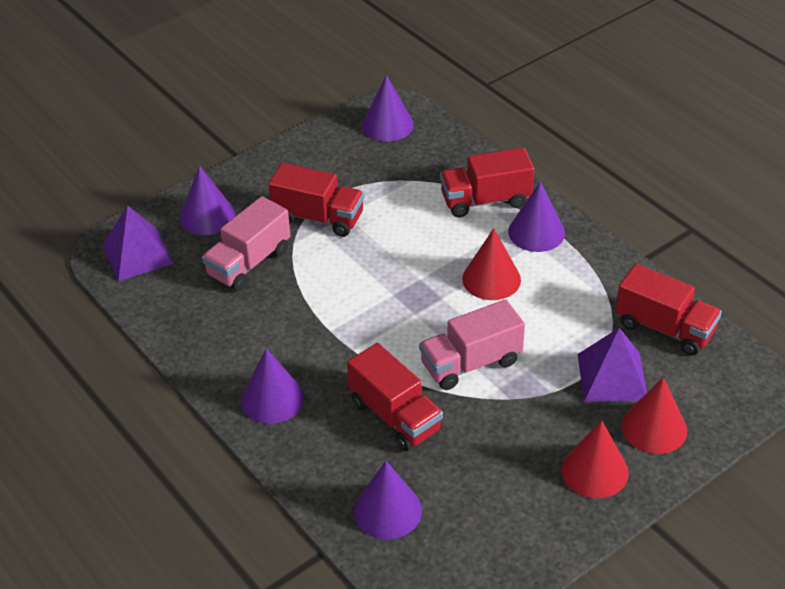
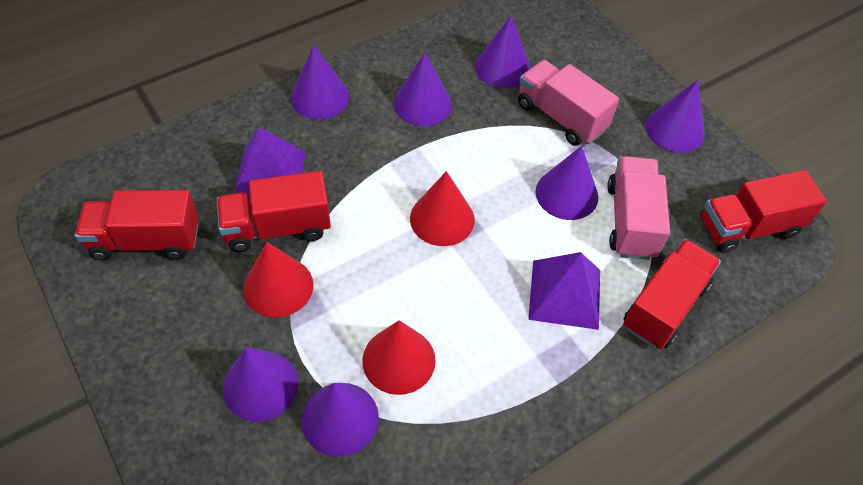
purple cone: [180,166,235,235] [241,348,304,424] [354,461,422,539] [362,75,414,142] [508,181,565,252] = 5 -> [223,347,299,422] [291,45,349,119] [302,383,379,457] [394,52,452,126] [475,16,531,88] [536,146,598,220] [646,80,705,153] = 7

